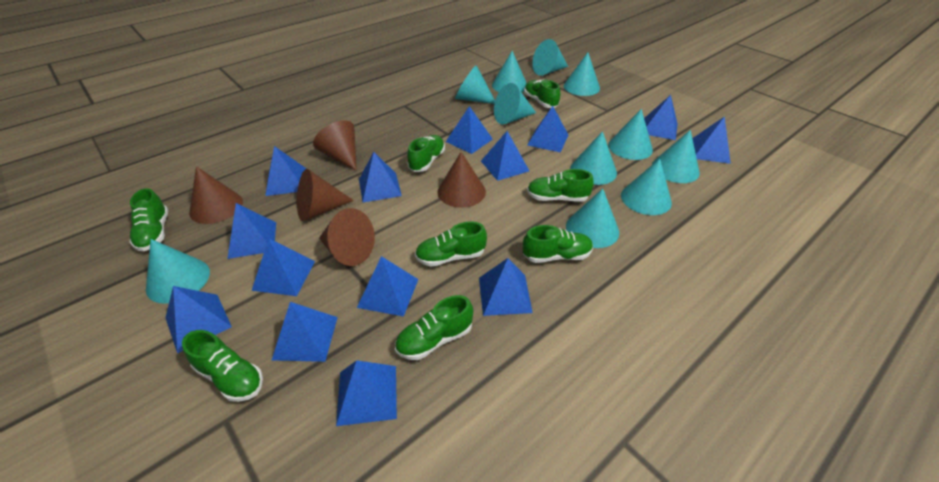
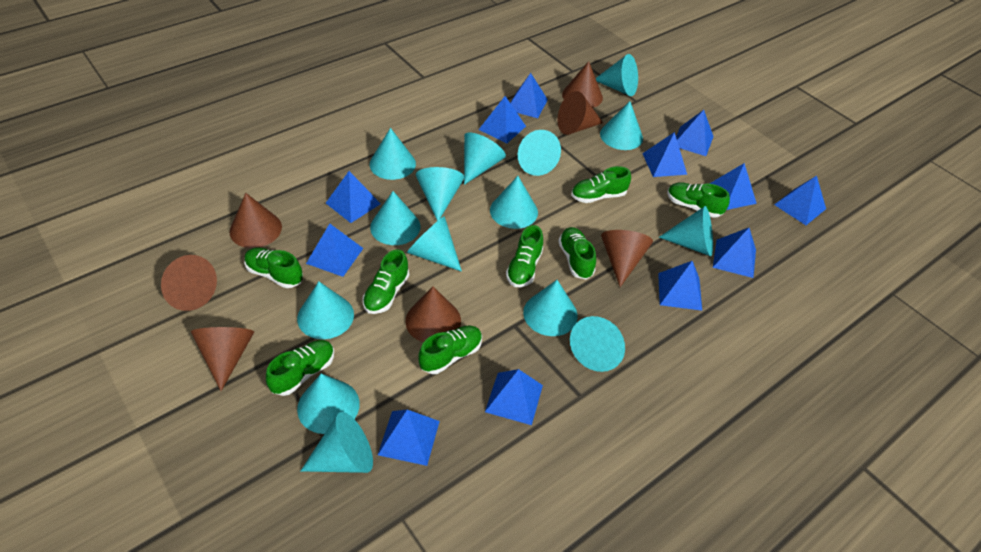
blue pyramid: [166,286,232,353] [227,203,276,259] [252,239,315,296] [265,146,306,196] [272,302,338,362] [336,360,397,426] [357,256,418,317] [359,152,402,202] [446,106,493,154] [479,258,533,316] [481,131,529,181] [527,106,568,153] [644,95,678,140] [692,116,731,164] = 14 -> [306,224,363,277] [326,171,381,223] [378,410,440,466] [479,96,526,143] [485,369,543,425] [510,73,548,118] [642,132,687,177] [658,261,702,311] [676,110,714,156] [709,163,757,210] [713,228,756,278] [774,176,826,225] = 12
brown cone: [189,166,243,224] [297,169,354,221] [313,120,357,171] [319,208,375,266] [438,152,486,208] = 5 -> [161,255,217,311] [191,327,254,391] [229,193,282,248] [405,286,461,342] [557,91,603,135] [562,61,603,108] [601,230,653,287] = 7
turquoise cone: [146,239,210,304] [455,65,495,104] [492,51,527,92] [494,83,536,125] [532,39,568,76] [564,52,600,96] [566,188,619,248] [570,131,617,185] [608,109,653,160] [621,159,672,215] [652,130,700,183] = 11 -> [297,281,354,339] [297,373,360,434] [301,412,373,473] [370,128,416,180] [370,191,420,245] [407,216,462,272] [416,167,464,221] [464,132,506,185] [490,176,538,229] [518,130,561,176] [523,280,578,336] [570,316,625,372] [596,54,638,96] [600,101,643,150] [659,206,713,256] = 15

